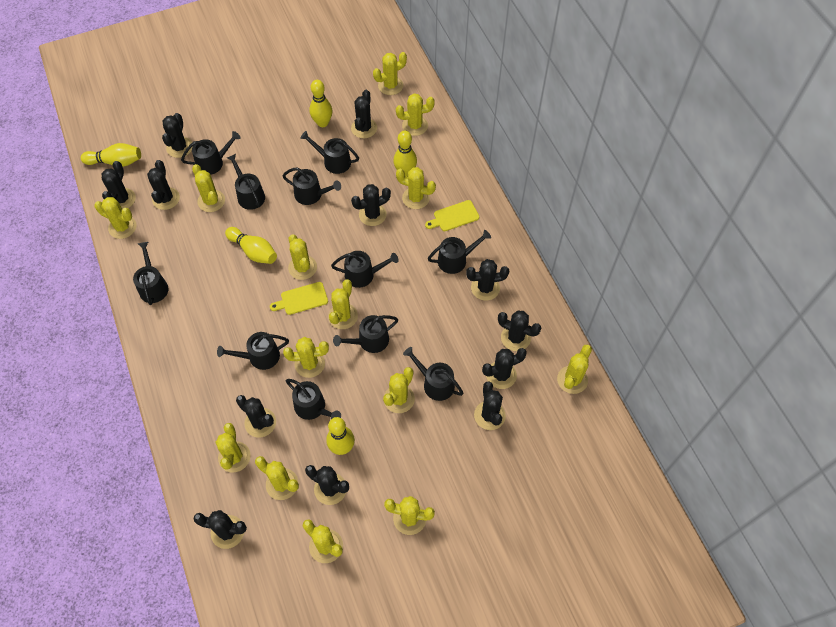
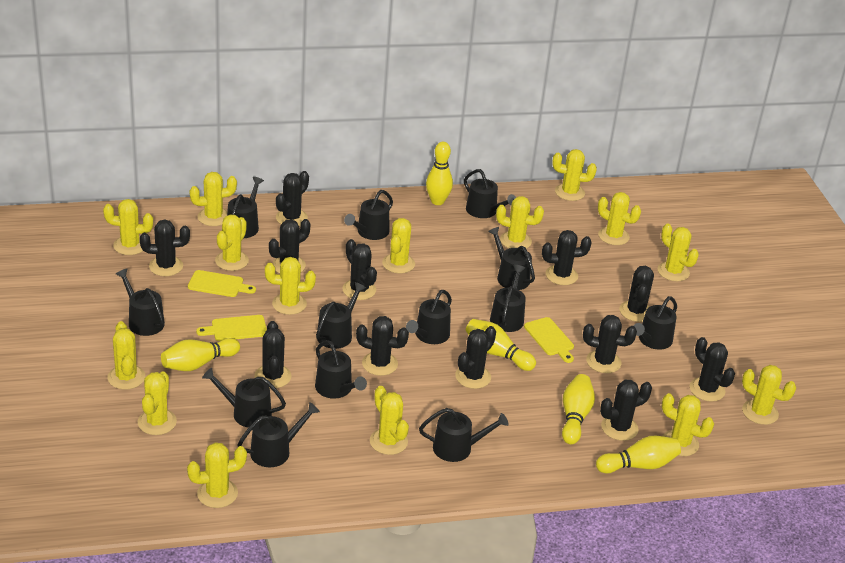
black watering can: [133,242,168,305] [181,131,241,175] [217,332,289,370] [227,154,265,210] [283,168,341,205] [286,379,341,420] [300,131,359,174] [331,251,398,288] [333,315,398,353] [403,347,464,401] [428,230,491,274] = 11 -> [116,269,165,336] [202,368,286,428] [227,177,264,238] [237,402,320,467] [315,340,367,399] [316,282,366,349] [344,190,393,240] [406,290,452,344] [419,408,509,462] [464,169,516,218] [488,227,535,290] [490,265,526,332] [634,296,677,349] = 13
yellow cactus: [94,197,137,239] [192,164,225,212] [216,423,251,473] [255,456,299,500] [283,337,329,378] [288,234,317,280] [303,519,343,563] [328,279,358,329] [373,52,407,95] [383,367,415,413] [384,496,435,535] [396,93,435,136] [396,167,436,209] [557,345,592,394] = 14 -> [103,199,153,255] [108,321,145,390] [138,372,177,435] [187,442,247,508] [189,172,237,226] [215,215,249,271] [265,257,316,315] [370,386,409,455] [382,218,415,273] [496,196,544,249] [552,149,597,201] [598,192,641,245] [657,224,699,281] [662,393,714,456] [742,365,796,425] = 15
yellow cutting board: [270,282,328,315] [425,200,479,231] = 2 -> [188,270,256,297] [196,315,267,341] [524,317,574,363] = 3

